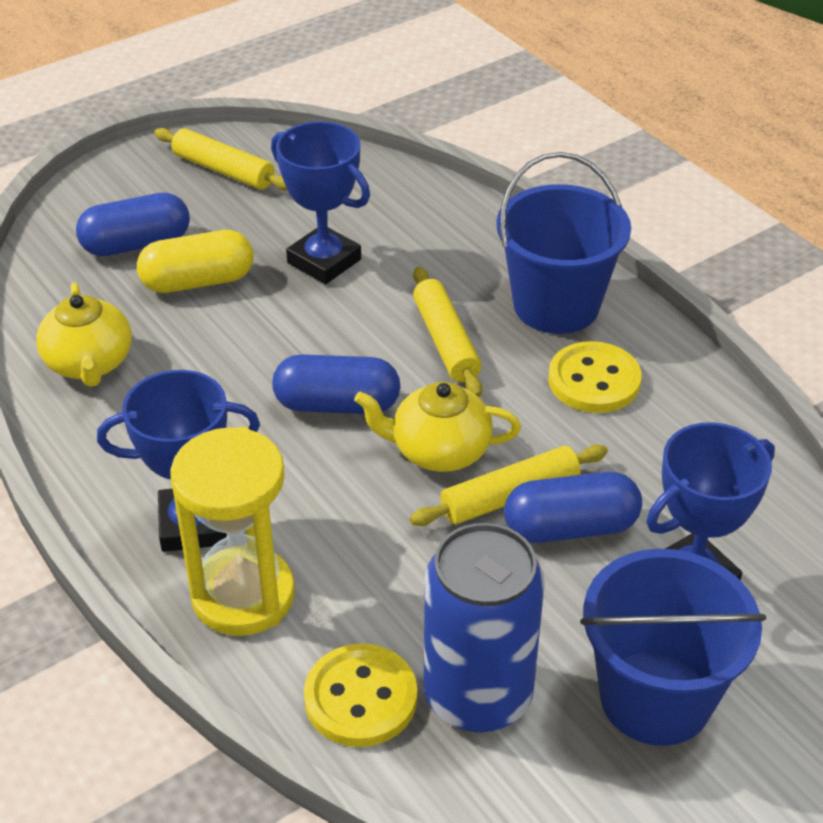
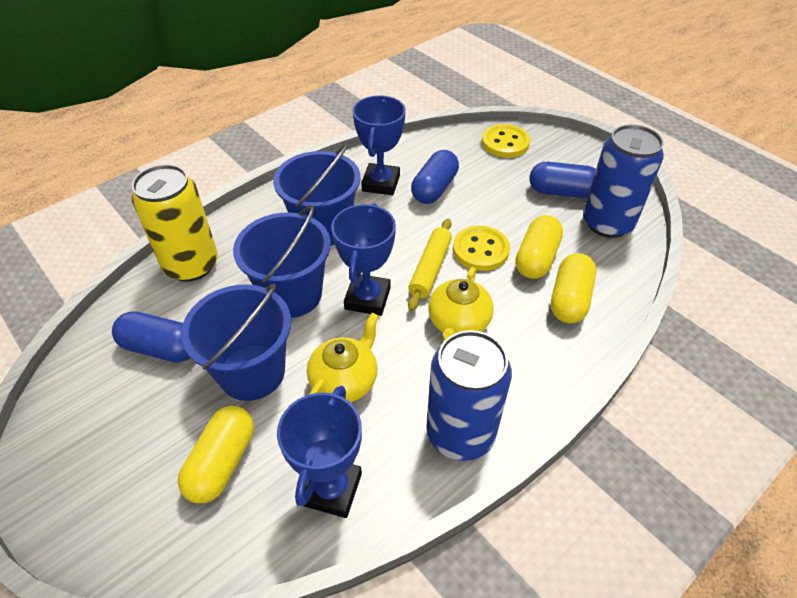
blue bucket: [496,152,631,334] [580,549,766,746] = 2 -> [181,283,291,401] [233,205,331,318] [273,143,361,246] = 3
blue can: [424,523,545,732] = 1 -> [426,330,512,461] [583,124,664,238] = 2
yellow can: none = 0 -> [132,164,218,282] = 1
yellow capsule: [137,230,254,293] = 1 -> [178,406,254,503] [515,215,563,279] [551,253,596,323] = 3
yellow hourglass: [170,427,295,636] = 1 -> none = 0
yellow rolling pin: [154,128,287,191] [410,445,608,526] [413,267,483,397] = 3 -> [408,218,452,311] = 1

